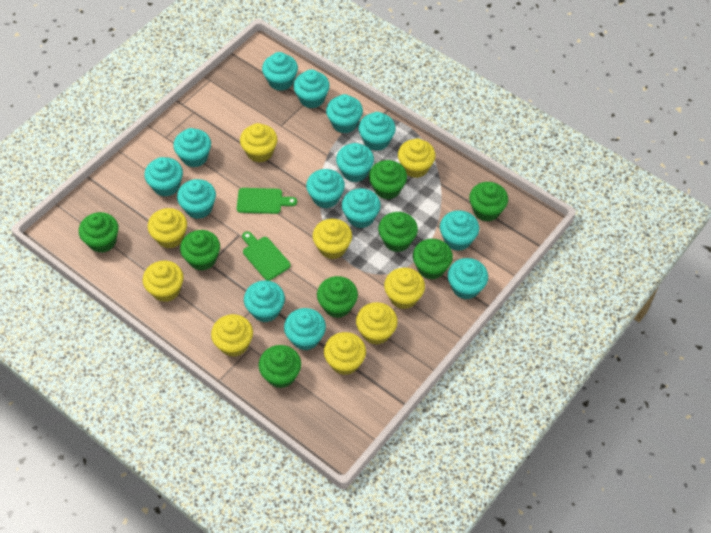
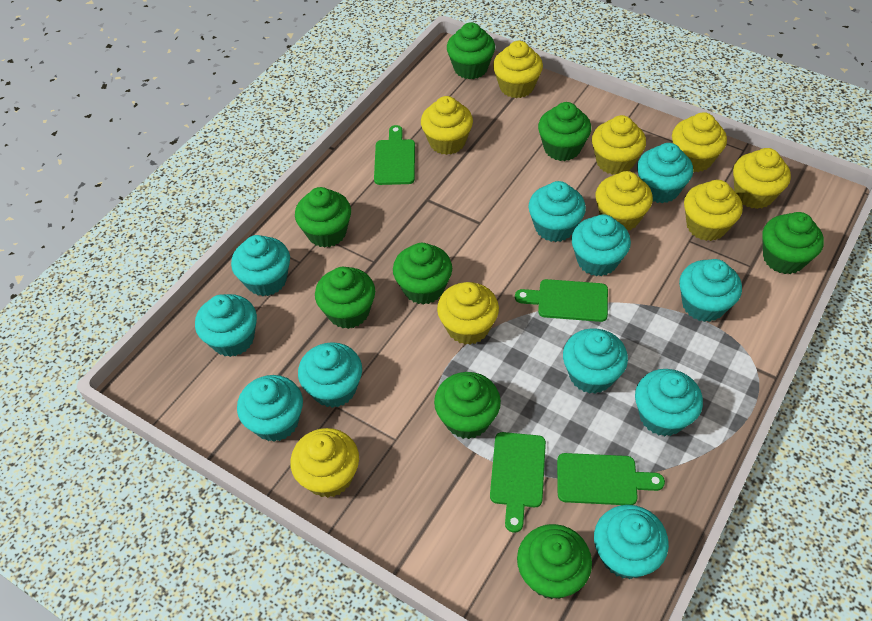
green cutting board: [237,188,297,214] [242,231,291,281] = 2 -> [374,125,415,185] [490,432,546,533] [515,279,608,322] [557,453,665,505] = 4
turquoise cupcake: [144,157,183,197] [173,128,211,167] [177,179,216,219] [244,280,285,322] [262,52,298,91] [284,308,326,350] [293,69,330,108] [306,169,345,208] [326,94,363,133] [336,143,374,182] [342,188,381,228] [358,112,396,151] [440,210,479,251] [448,258,488,300] = 14 -> [195,294,257,357] [231,235,290,296] [237,375,303,442] [298,342,362,408] [528,181,586,242] [563,328,628,394] [571,214,631,276] [594,505,669,579] [635,369,703,436] [637,143,693,203] [679,259,742,322] = 11

